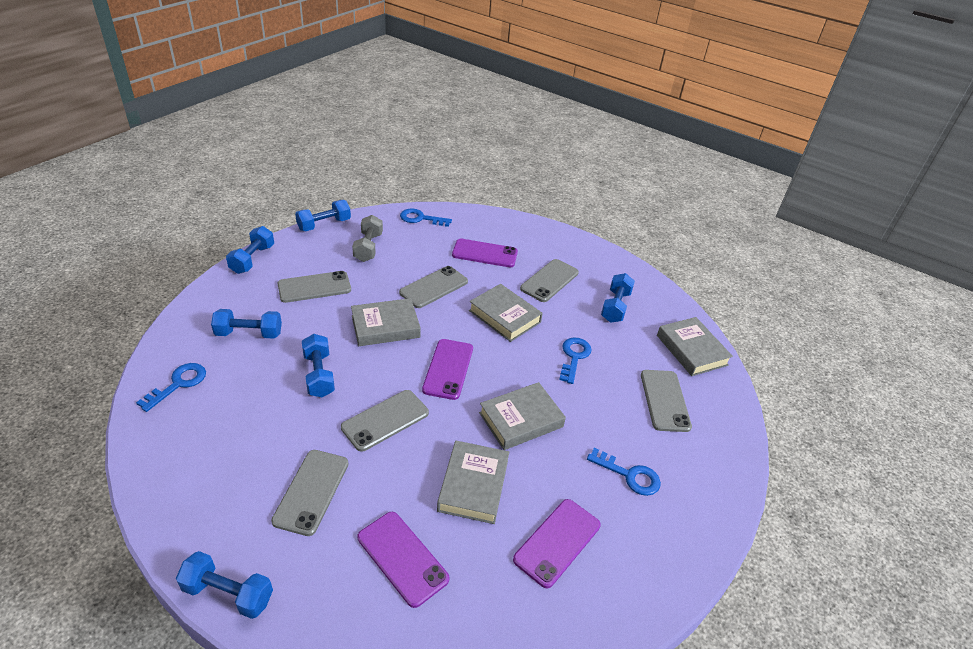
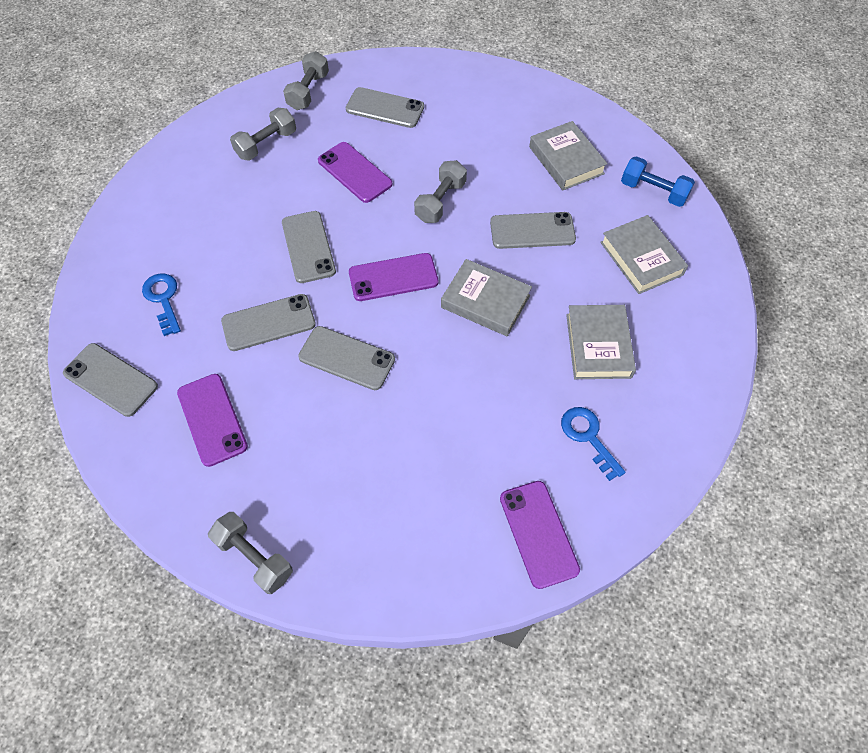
blue dumbbell: [176,551,273,619] [211,309,282,339] [226,226,274,274] [295,200,351,231] [302,334,335,397] [601,273,635,323] = 6 -> [621,156,695,207] = 1
blue key: [136,363,206,412] [400,208,452,227] [559,337,592,384] [587,448,661,496] = 4 -> [142,273,181,336] [561,407,625,481] = 2
grey book: [351,298,421,346] [437,441,509,524] [469,284,543,342] [479,382,566,450] [657,317,733,376] = 5 -> [441,259,532,336] [529,121,608,190] [566,305,636,379] [600,215,688,294] = 4
grey dumbbell: [352,215,383,262] = 1 -> [208,512,293,594] [230,108,296,161] [283,51,329,110] [414,160,467,223] = 4

